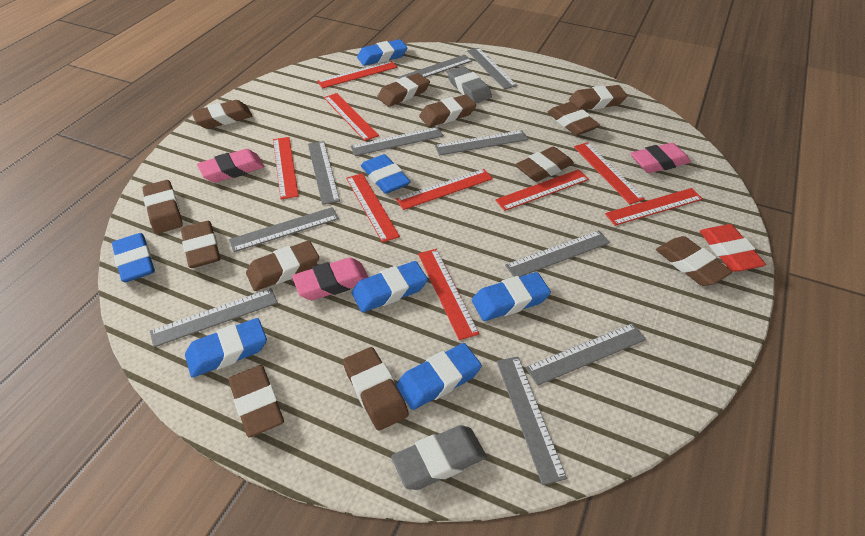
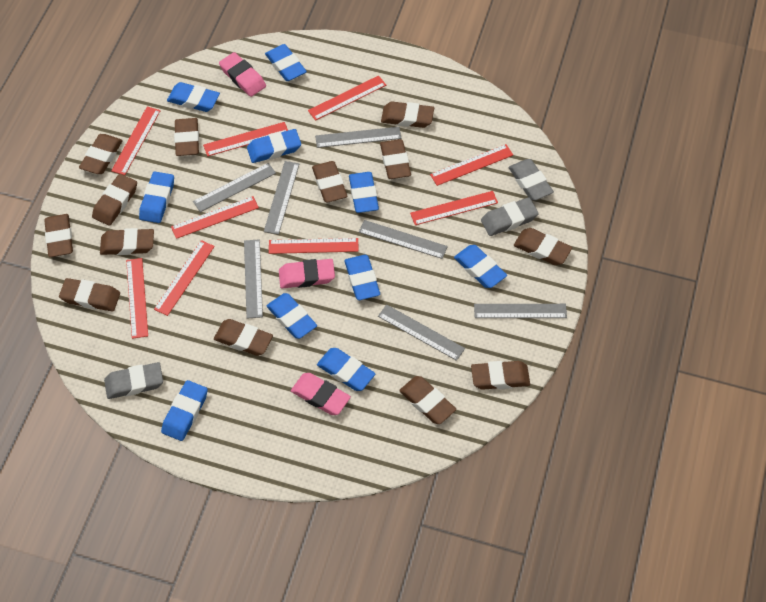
blue eraser: [112,233,155,282] [185,318,267,378] [352,261,428,312] [357,39,407,66] [361,154,411,194] [396,343,482,410] [472,272,551,321] = 7 -> [139,172,174,223] [161,380,208,441] [167,82,220,112] [247,129,301,163] [265,44,307,81] [266,293,317,339] [317,348,375,391] [344,255,380,300] [349,172,379,213] [454,245,507,288] = 10
brown eraser: [142,180,183,234] [181,221,220,268] [191,100,253,129] [229,365,284,437] [246,240,319,291] [343,347,409,431] [377,73,430,107] [419,95,476,127] [515,147,574,182] [548,102,600,136] [569,85,627,110] [656,236,732,286] = 12 -> [44,214,73,257] [59,278,120,311] [79,134,123,174] [92,174,137,226] [100,228,154,255] [174,118,199,156] [214,319,273,356] [312,161,347,203] [380,139,411,179] [381,101,434,128] [399,376,456,424] [471,361,530,390] [514,228,572,265] = 13
grey eraser: [391,425,487,490] [447,66,492,103] = 2 -> [104,362,163,399] [481,197,539,236] [508,159,554,201] = 3
grey ruler: [150,288,278,347] [229,207,339,252] [308,141,340,205] [350,127,444,156] [398,55,473,79] [435,130,528,156] [467,48,517,89] [497,356,567,485] [505,230,610,277] [525,323,646,386] = 10 -> [193,163,276,212] [244,240,263,319] [264,161,299,235] [315,127,401,148] [359,220,448,259] [378,304,465,361] [474,304,567,318] = 7
red eraser: [700,224,766,272] = 1 -> none = 0

